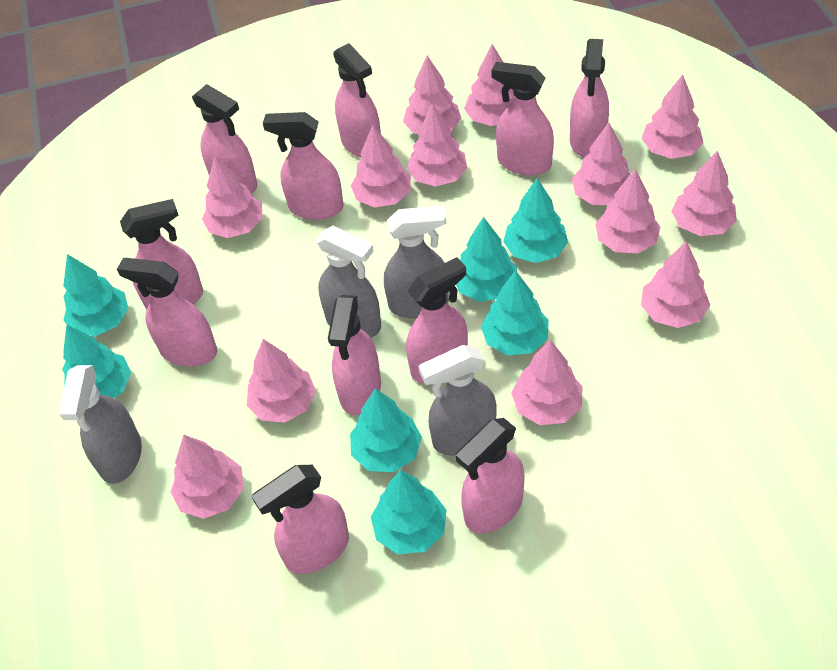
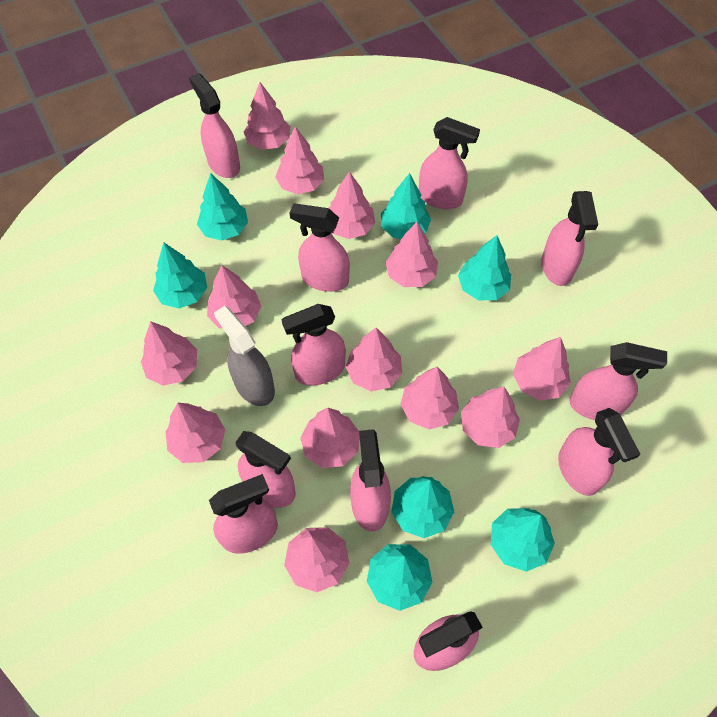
grey spray bottle: [59,365,142,484] [316,226,381,338] [384,206,449,318] [418,345,497,456] = 4 -> [214,306,275,406] = 1

